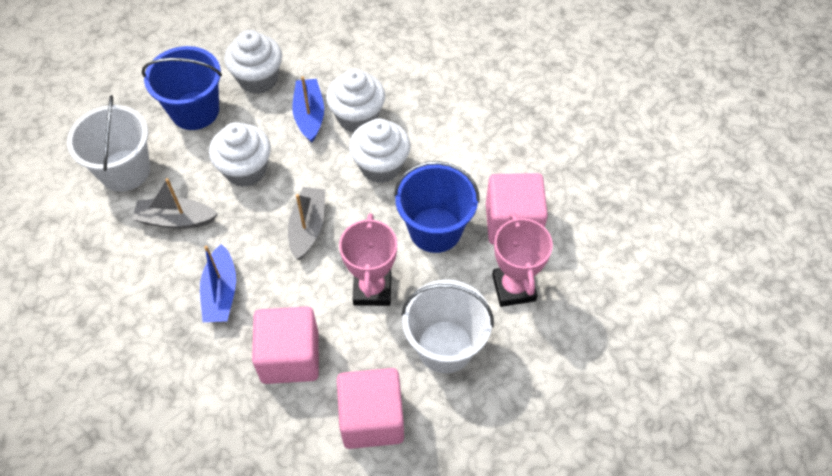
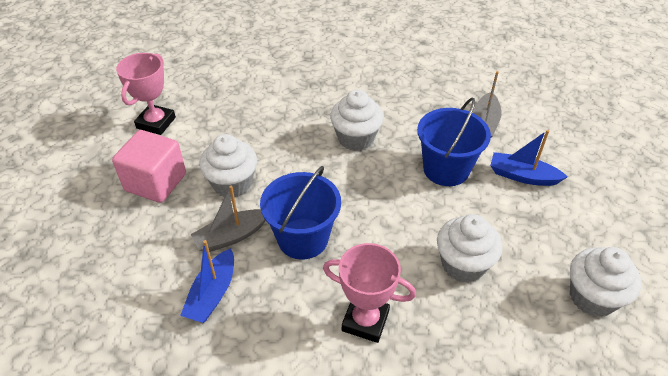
pink cube: [252,307,319,384] [337,368,404,449] [486,173,548,245] = 3 -> [112,130,186,203] = 1
white bucket: [67,95,150,192] [401,280,494,373] = 2 -> none = 0

